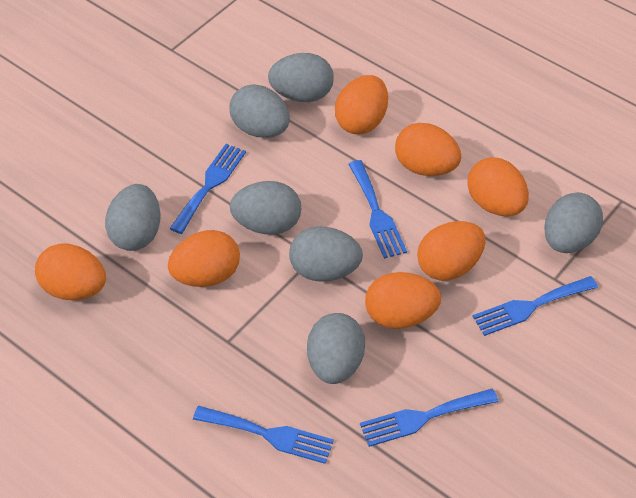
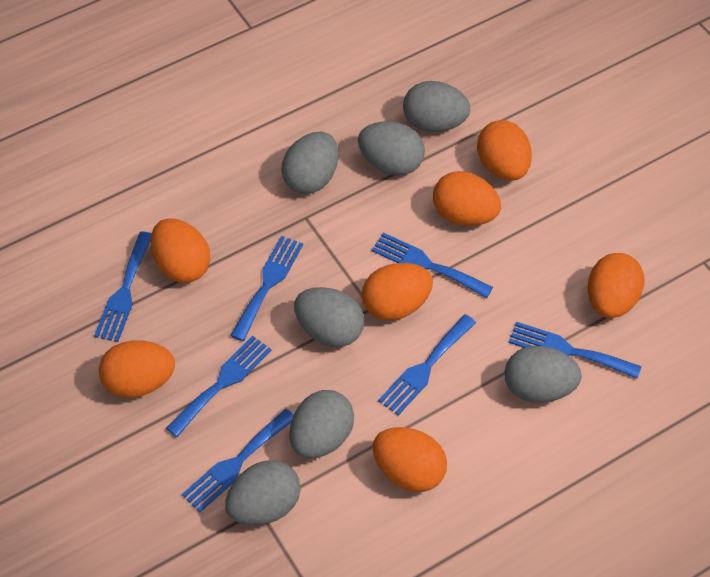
blue fork: [169,144,246,234] [193,406,334,464] [348,160,407,259] [360,389,498,447] [472,276,598,336] = 5 -> [94,231,152,342] [166,336,272,437] [182,409,294,512] [230,236,303,341] [372,233,493,298] [378,314,476,415] [509,322,641,379] = 7

